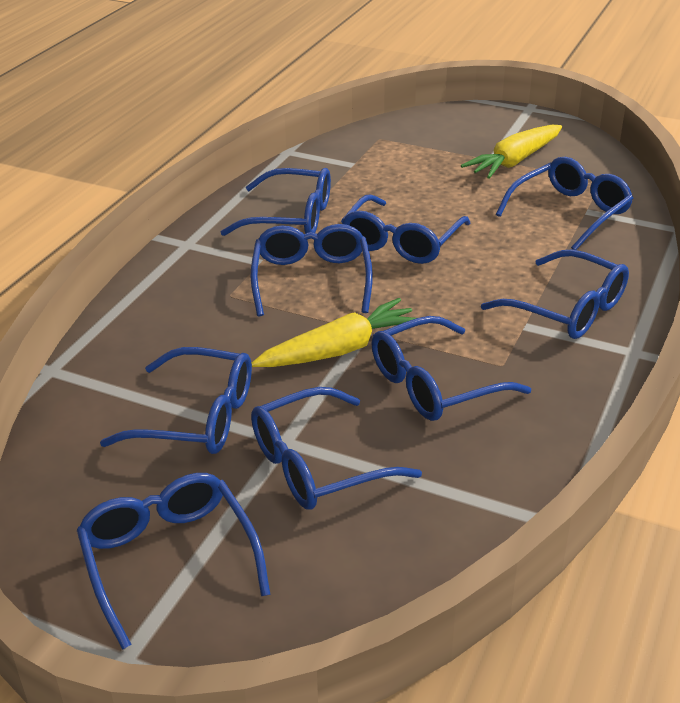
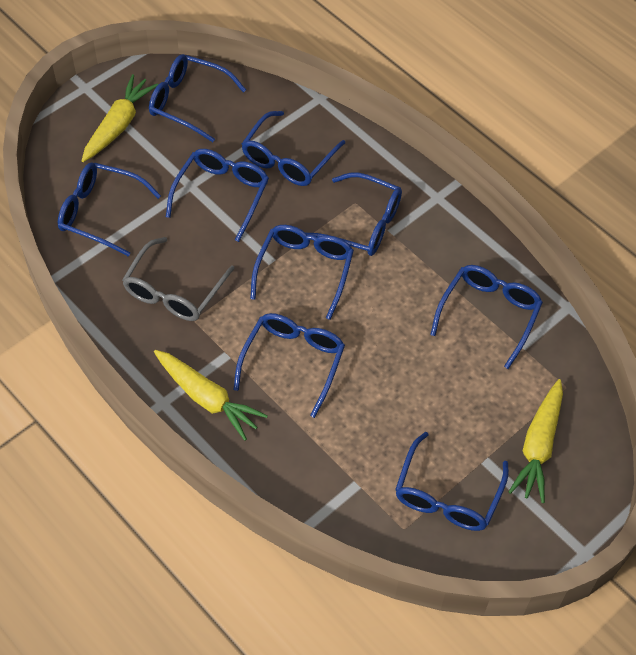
grey glasses: none = 0 -> [122,237,235,321] = 1
yellow carrot: [252,298,416,367] [461,125,562,179] = 2 -> [82,74,158,162] [154,350,268,441] [509,379,563,503] = 3

